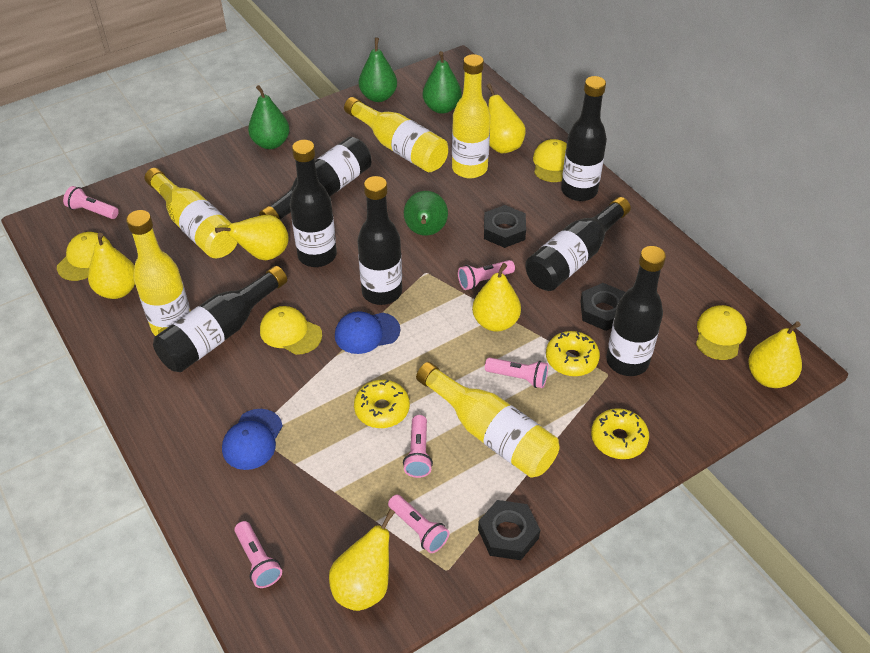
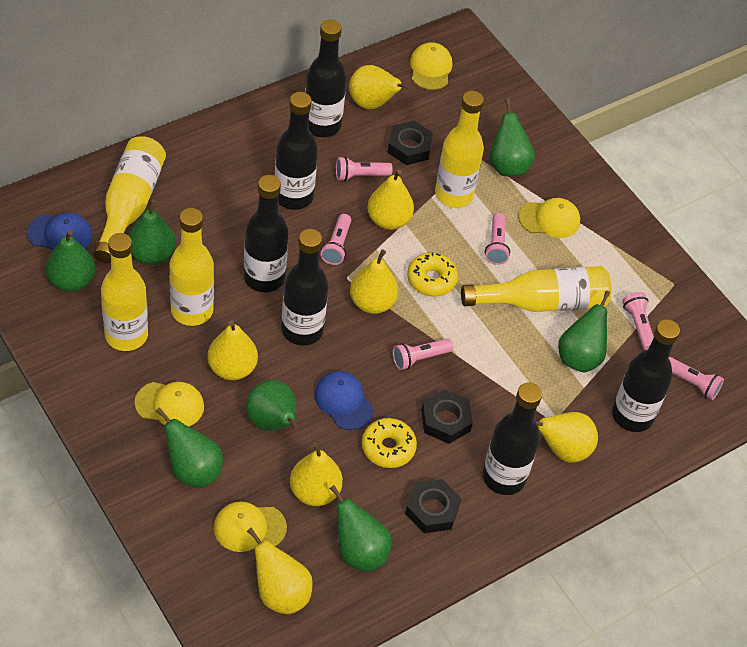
black bottle: [153,266,287,372] [259,137,371,220] [290,140,337,267] [357,176,402,305] [525,197,631,291] [561,76,607,201] [606,246,666,376] = 7 -> [244,175,289,292] [275,92,318,210] [281,229,328,346] [305,19,346,137] [482,382,542,495] [612,319,680,432] = 6
green pear: [248,85,290,149] [359,37,397,102] [404,191,448,236] [423,51,462,114] = 4 -> [46,230,96,292] [128,199,176,265] [156,407,223,488] [246,380,299,431] [329,485,392,572] [490,98,535,176] [558,291,610,372] = 7
yellow donut: [354,379,410,428] [546,331,600,376] [591,408,649,459] = 3 -> [362,418,417,468] [407,252,458,296] = 2
yellow pear: [88,233,135,299] [215,215,289,260] [329,509,395,611] [472,263,521,332] [487,84,526,153] [748,321,802,388] = 6 -> [207,321,258,380] [247,527,313,614] [290,442,343,506] [349,65,411,109] [350,249,398,314] [367,169,414,230] [535,412,598,463] = 7

